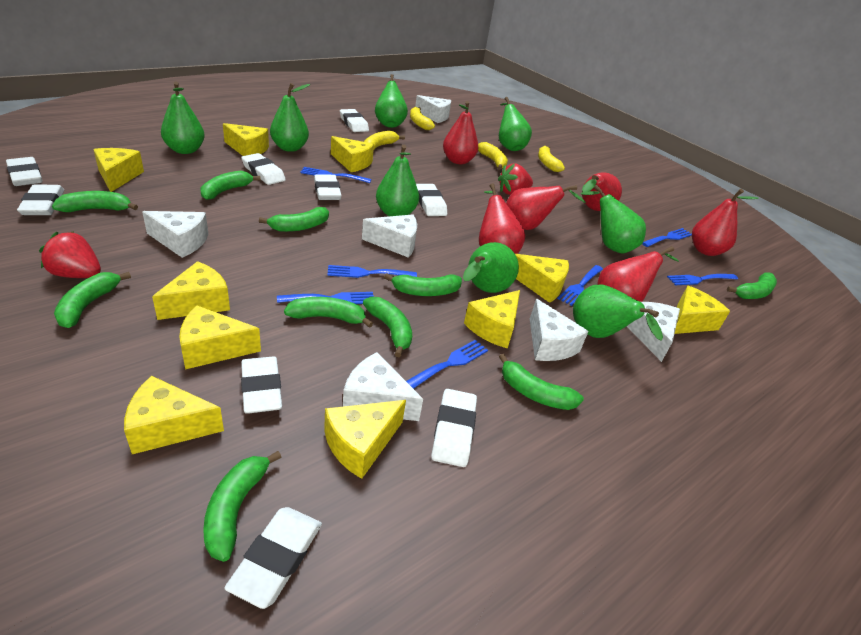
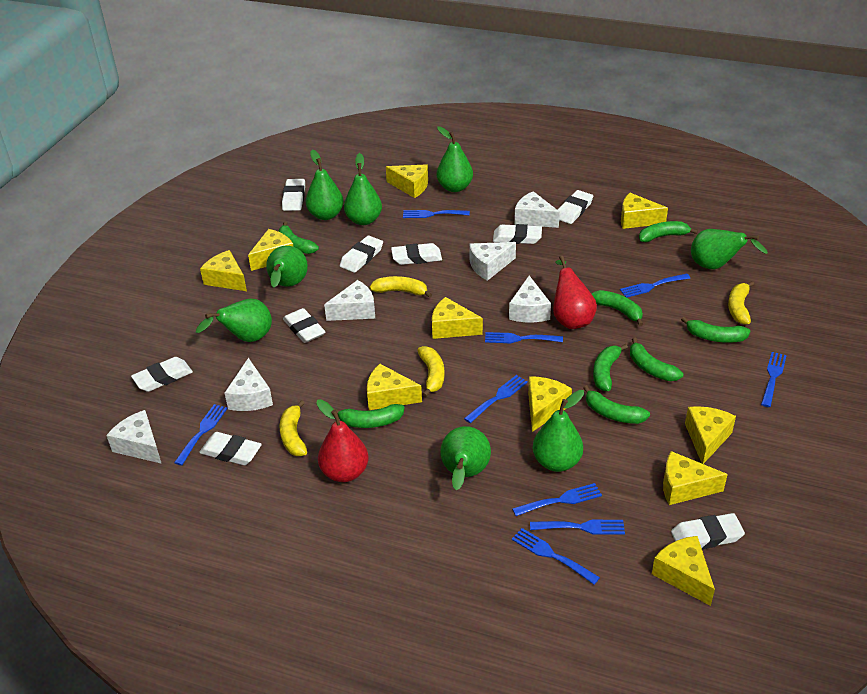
blue fork: [277,292,374,304] [300,167,371,183] [327,265,417,278] [406,340,488,389] [557,265,603,306] [642,228,692,247] [667,274,738,285] = 7 -> [174,404,228,465] [403,210,470,218] [464,375,528,423] [485,332,563,343] [512,483,602,516] [512,528,600,585] [530,519,625,534] [620,274,690,297] [761,352,787,407] = 9
green banana: [52,191,138,212] [54,272,131,328] [201,171,261,200] [203,451,281,562] [259,207,329,232] [284,297,373,328] [363,297,412,357] [384,273,462,296] [499,354,584,410] [727,272,777,299] = 10 -> [278,222,319,254] [333,404,405,428] [583,385,650,424] [592,290,643,327] [593,344,628,391] [630,338,683,381] [639,221,698,242] [681,317,750,343] = 8
red pear: [443,101,478,164] [479,183,525,254] [506,185,586,230] [582,172,622,211] [597,246,679,302] [692,189,759,256] = 6 -> [316,399,368,482] [553,256,597,329] = 2
red strawberry: [39,232,101,278] [498,163,533,195] = 2 -> none = 0

